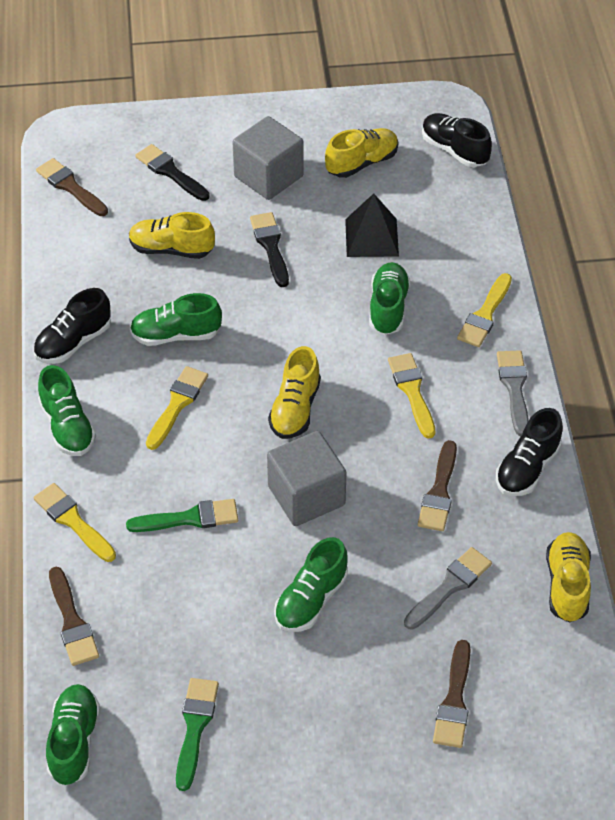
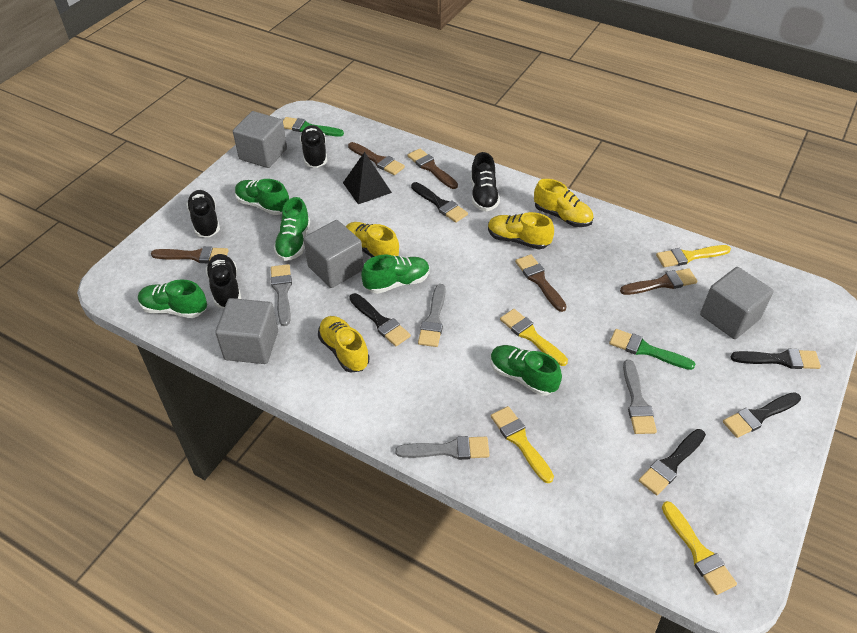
black brush: [135,144,210,201] [250,212,289,287] = 2 -> [349,293,411,346] [411,182,468,223] [639,429,706,495] [723,392,801,438] [730,349,821,369] = 5
black shoe: [33,288,111,364] [422,113,492,167] [496,408,563,496] = 3 -> [186,190,220,237] [205,254,241,308] [300,125,327,168] [471,152,500,211] = 4
brown brush: [36,158,108,216] [49,567,99,666] [418,440,457,531] [433,640,471,748] = 4 -> [151,246,228,263] [348,142,405,175] [408,149,458,189] [515,254,567,312] [620,268,698,295] = 5
grey brush: [404,547,492,630] [497,350,529,436] = 2 -> [271,264,292,326] [395,436,489,460] [418,284,446,347] [623,360,657,434] = 4
grey cube: [233,116,304,200] [267,431,346,526] = 2 -> [215,298,278,364] [233,111,287,168] [303,220,364,288] [700,267,774,339] = 4

